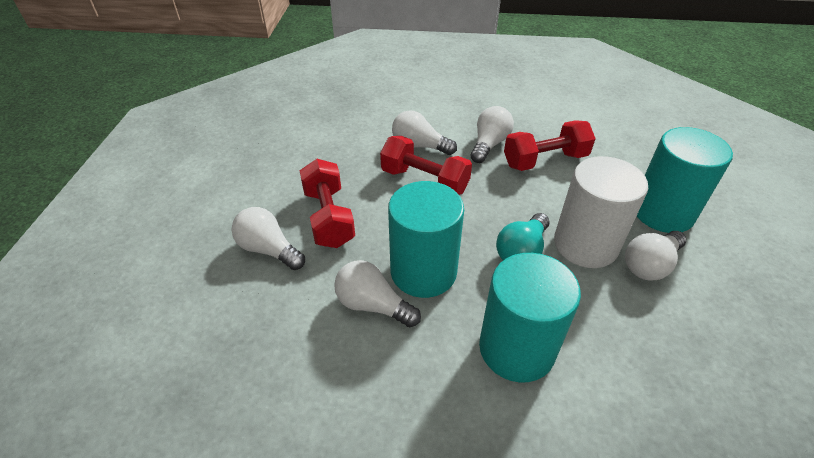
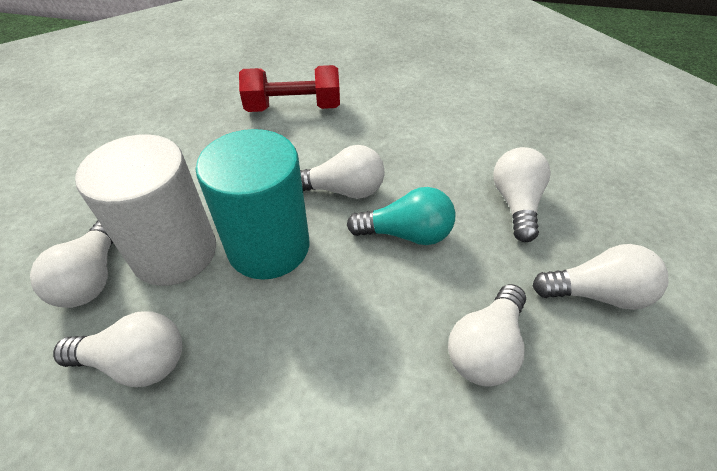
red dumbbell: [299,159,355,248] [380,136,472,195] [504,120,596,171] = 3 -> [239,65,340,112] = 1
turquoise cylinder: [388,181,464,298] [479,253,581,383] [637,127,733,233] = 3 -> [196,129,310,280] = 1
white light bulb: [232,207,305,270] [334,260,421,327] [392,110,457,155] [470,106,514,163] [625,231,686,281] = 5 -> [30,221,113,308] [53,311,182,387] [300,145,385,199] [448,284,526,387] [493,147,550,242] [533,244,668,310] = 6

